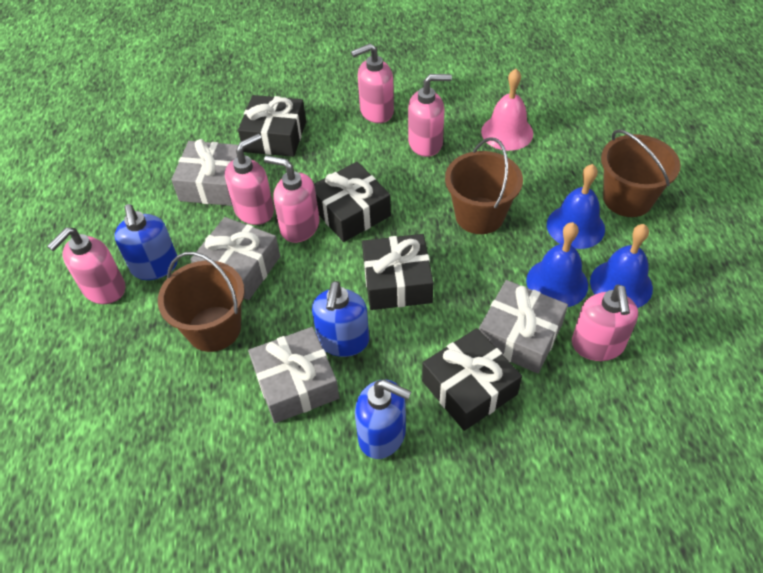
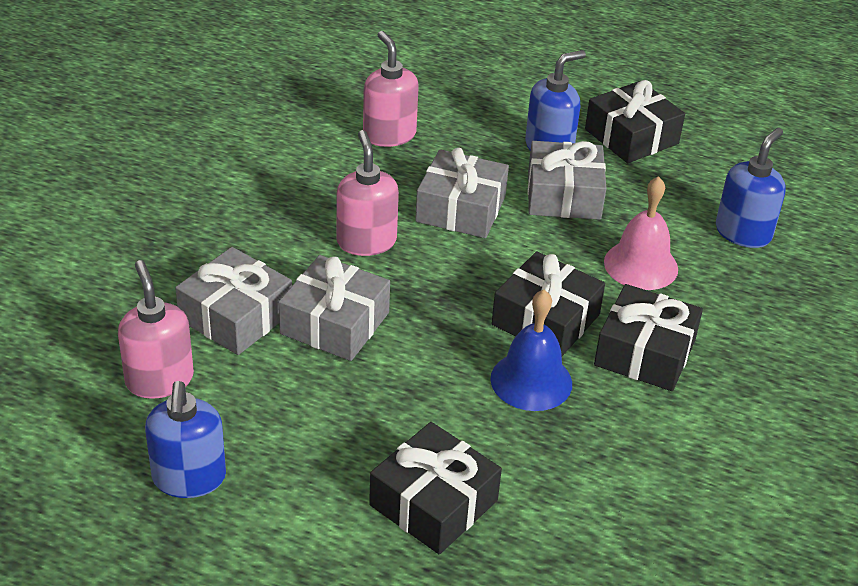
blue bell: [526,222,588,307] [547,164,605,249] [590,224,653,308] = 3 -> [491,290,572,411] = 1
brown bucket: [158,252,245,352] [445,137,523,234] [601,129,681,217] = 3 -> none = 0
pink soap dispenser: [47,227,125,304] [225,134,274,225] [264,155,319,243] [351,44,394,123] [408,74,452,157] [572,285,638,361] = 6 -> [118,260,194,399] [337,130,399,256] [363,31,419,147] = 3

